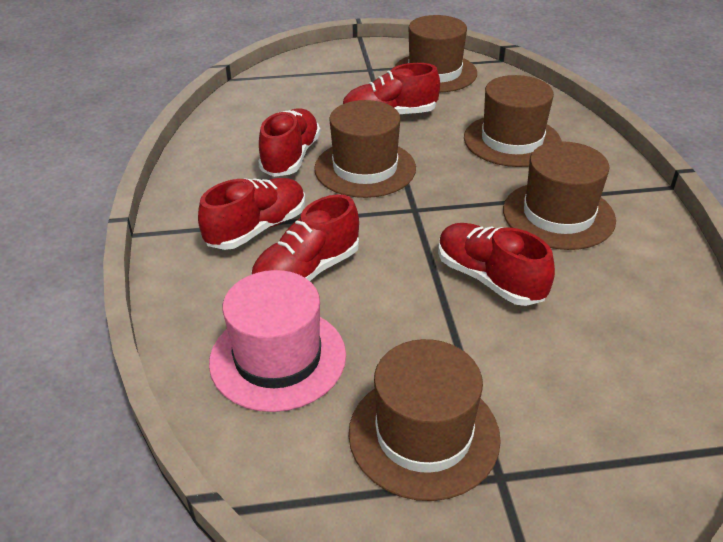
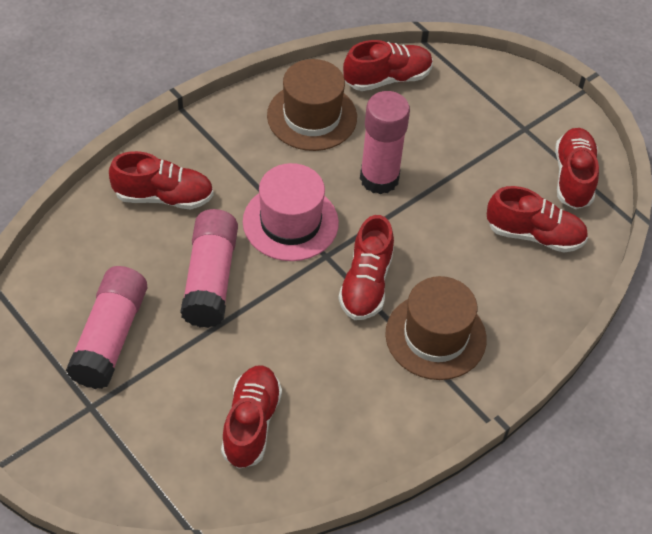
brown hat: [314,100,416,198] [349,339,501,501] [394,15,477,92] [464,75,562,167] [503,141,616,250] = 5 -> [267,59,357,151] [385,276,487,380] = 2
pink glue stick: none = 0 -> [66,266,147,389] [180,209,238,328] [360,91,410,194] = 3
red shoe: [198,178,305,250] [251,194,359,281] [258,108,321,177] [343,63,440,114] [438,223,555,306] = 5 -> [109,151,213,209] [221,365,282,469] [338,215,394,320] [343,40,433,91] [487,186,588,253] [555,128,599,209] = 6

